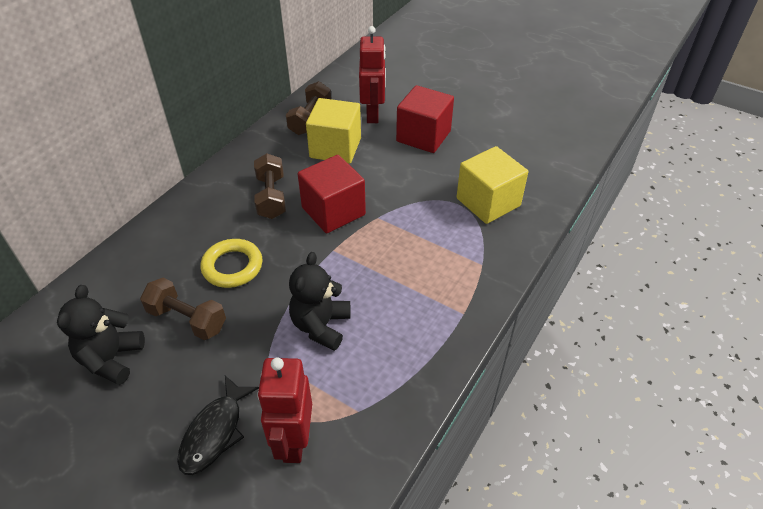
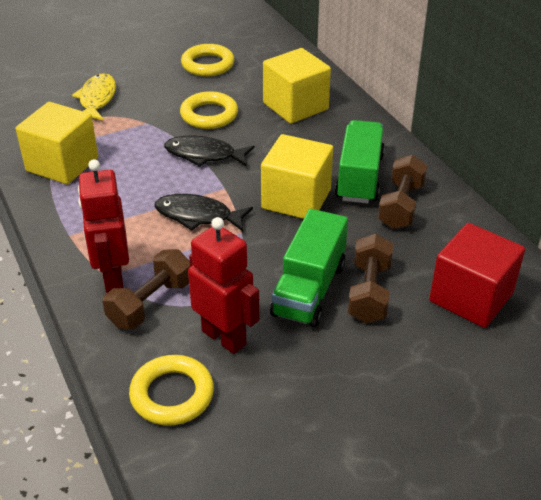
black fish: [177,376,259,475] = 1 -> [154,194,253,231] [164,135,255,167] = 2
black teddy bear: [57,285,145,385] [289,252,351,351] = 2 -> none = 0
green truck: none = 0 -> [270,209,348,327] [335,120,385,204] = 2
red cube: [298,155,366,233] [396,85,454,153] = 2 -> [429,223,525,328] = 1
yellow cube: [306,98,361,164] [457,146,528,224] = 2 -> [16,102,98,184] [261,134,333,219] [263,48,331,124] = 3
yellow fish: none = 0 -> [72,73,116,121] = 1
yellow ring: [200,239,262,288] = 1 -> [129,355,214,426] [180,91,238,129] [181,44,234,77] = 3

